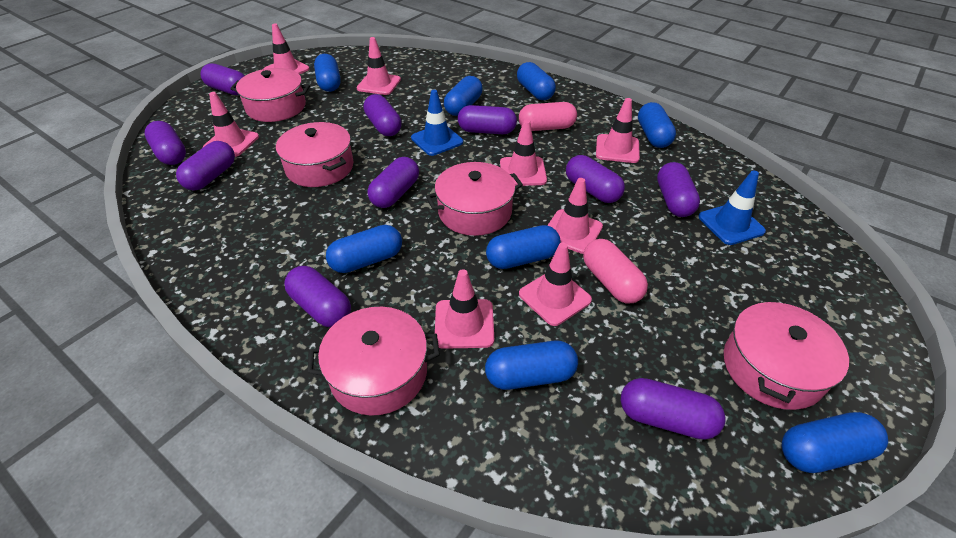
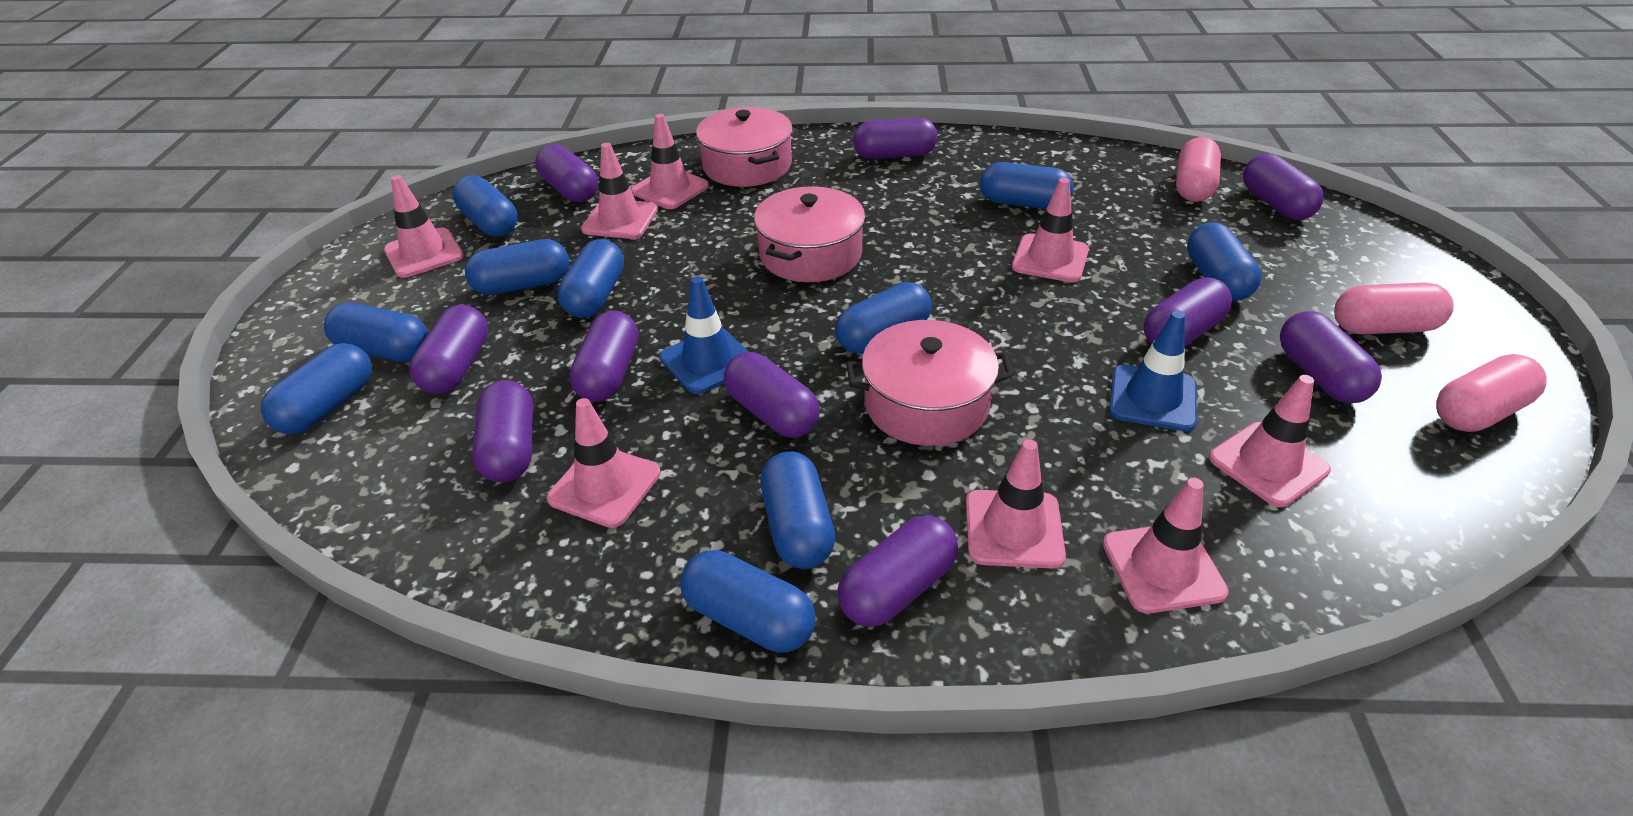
blue capsule: [314,54,341,92] [326,225,402,273] [444,76,483,116] [485,341,578,390] [486,225,561,269] [517,62,556,100] [638,102,676,148] [781,412,888,473] = 8 -> [261,343,372,434] [324,303,428,362] [452,175,518,237] [465,239,569,295] [558,239,624,318] [680,550,816,653] [760,451,835,569] [835,282,932,354] [980,162,1073,209] [1187,222,1262,301] = 10
pink capsule: [519,102,577,131] [583,239,648,304] = 2 -> [1176,137,1221,202] [1334,282,1454,335] [1436,354,1546,432] = 3
pink pot: [231,68,310,122] [276,122,354,187] [307,307,440,416] [426,162,523,236] [724,300,849,410] = 5 -> [696,107,793,187] [754,186,865,282] [846,320,1014,446] = 3

